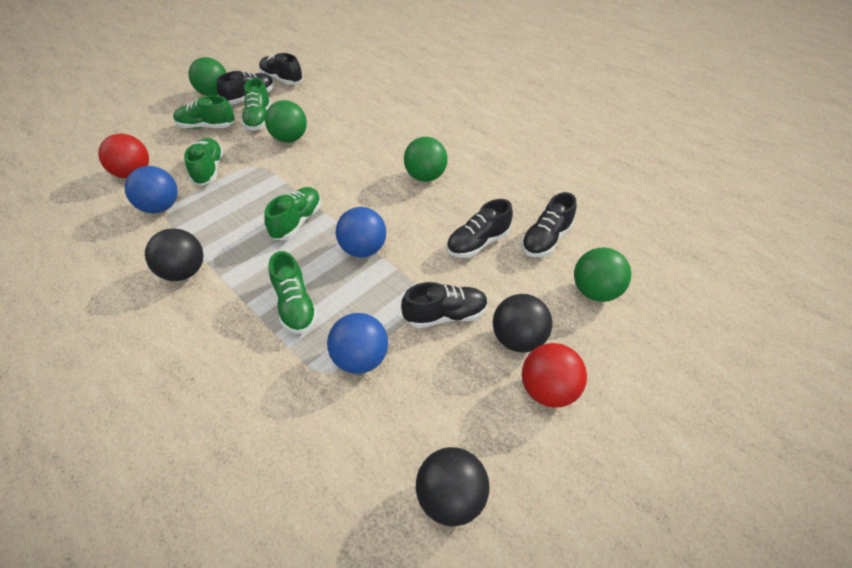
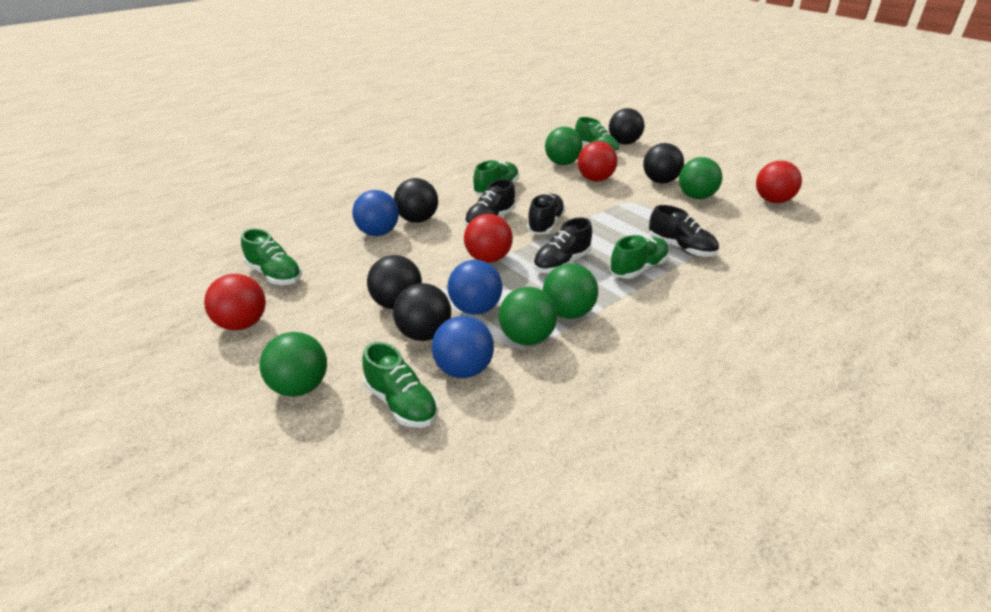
black ball: [145,229,203,281] [416,447,489,526] [493,294,552,353] = 3 -> [367,255,422,309] [393,283,451,341] [394,178,438,223] [609,108,644,144] [643,143,684,183] = 5
black shoe: [216,71,274,105] [259,53,303,85] [401,282,488,328] [446,199,513,258] [521,192,576,257] = 5 -> [464,179,515,227] [527,194,566,235] [533,217,592,273] [649,205,719,257] = 4
green ball: [188,57,227,96] [265,100,307,143] [404,137,448,182] [574,248,631,302] = 4 -> [259,332,327,397] [499,287,557,345] [543,264,598,319] [545,127,583,165] [679,157,722,199] = 5
red ball: [98,134,149,179] [522,343,587,408] = 2 -> [204,274,266,331] [464,214,513,263] [578,141,617,182] [756,161,802,203] = 4

